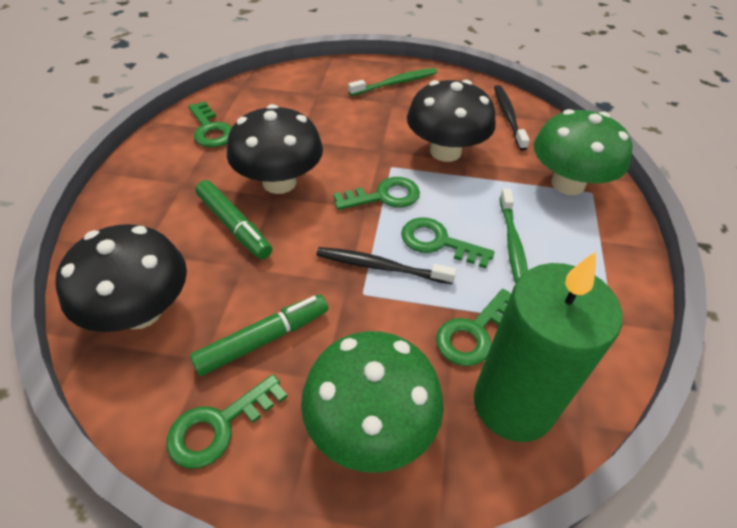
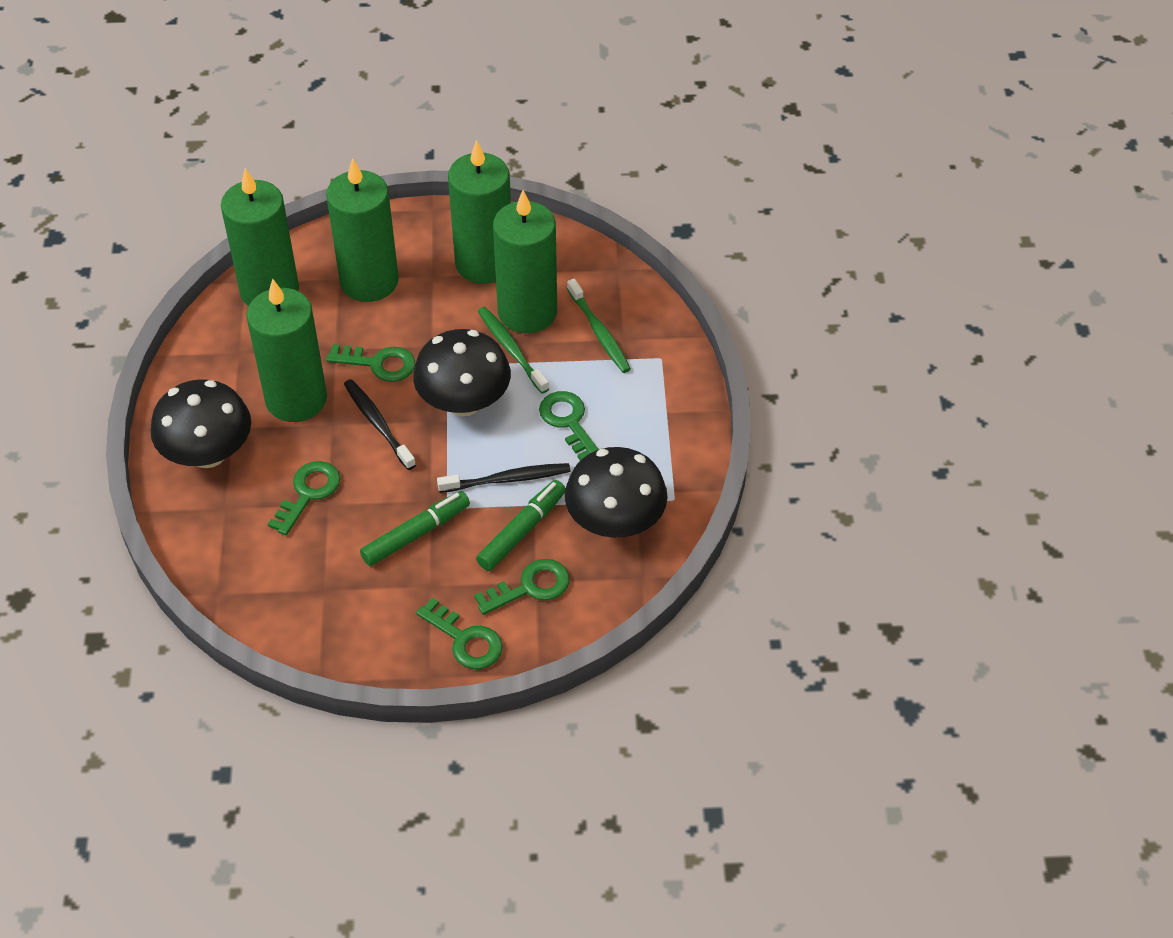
green candle: [474,251,622,442] = 1 -> [221,168,299,306] [246,279,327,422] [326,158,399,302] [448,140,511,284] [493,190,557,333] = 5
green mushroom: [301,331,444,473] [534,109,633,195] = 2 -> none = 0

